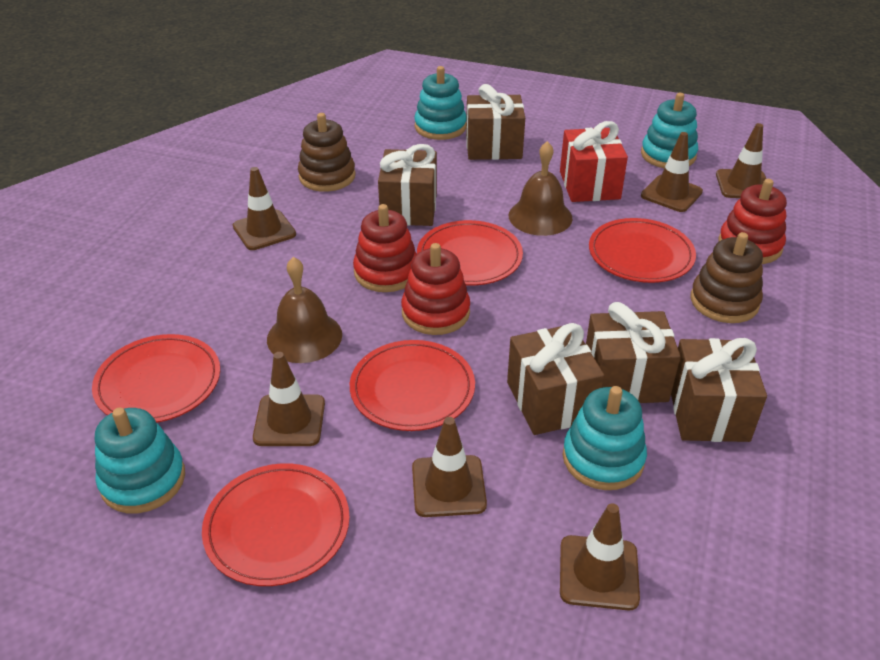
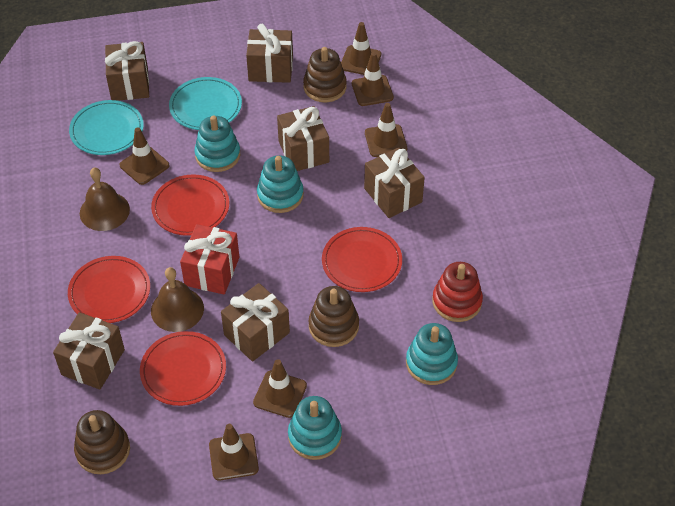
brown gift: [378,144,437,226] [466,84,525,160] [507,323,604,435] [586,302,681,403] [671,338,767,442] = 5 -> [53,312,125,390] [105,41,149,101] [221,283,290,362] [246,24,293,83] [277,106,329,171] [364,148,425,218] = 6
brown stacking toy: [298,113,355,192] [691,232,763,323] = 2 -> [74,410,130,474] [303,47,347,102] [309,286,359,347] = 3
red plate: [92,334,220,423] [202,463,350,586] [350,340,475,431] [417,220,523,285] [589,218,696,283] = 5 -> [68,256,150,323] [140,331,226,406] [151,175,229,236] [322,227,402,292] = 4
red stacking toy: [353,204,417,292] [401,243,470,335] [718,179,787,264] = 3 -> [432,262,483,322] = 1
turquoise plate: none = 0 -> [69,100,144,155] [169,77,242,130] = 2

